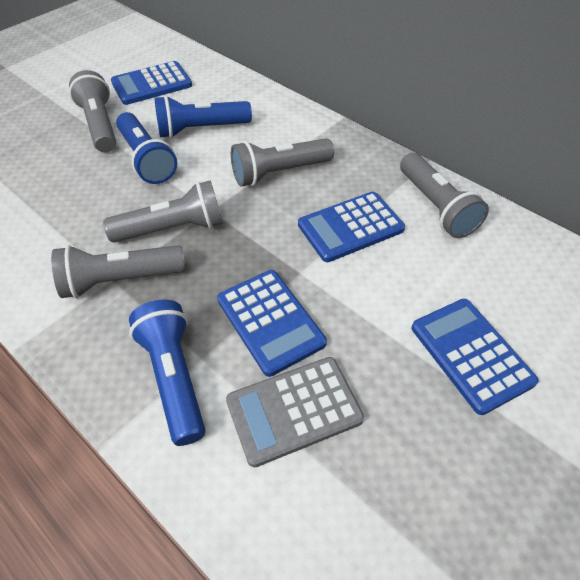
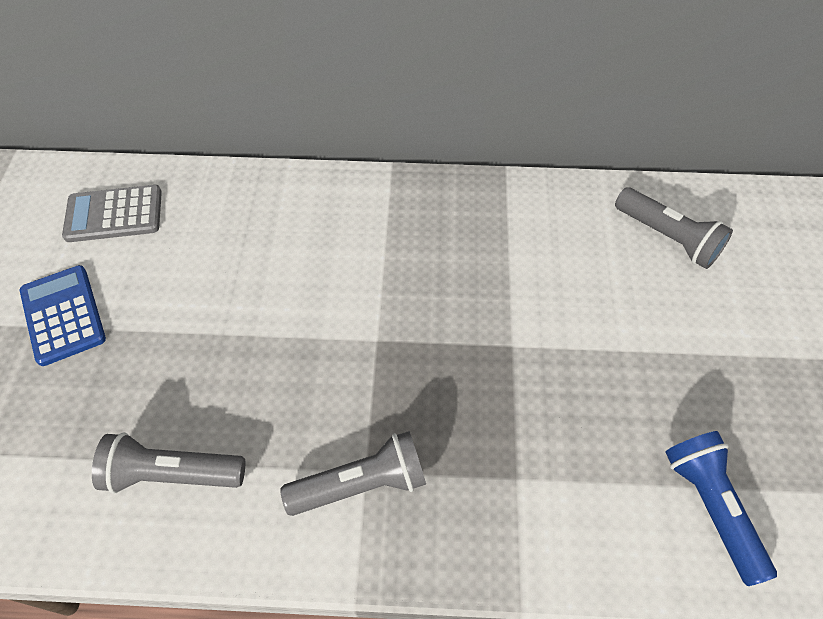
blue calculator: [111,61,192,105] [217,270,327,377] [298,192,405,262] [412,299,539,415] = 4 -> [20,265,106,366] = 1
blue flashlight: [116,112,177,184] [129,300,205,446] [155,95,252,138] = 3 -> [665,431,777,586] = 1
grey flashlight: [51,245,185,298] [69,70,116,152] [103,180,223,243] [231,138,334,187] [400,153,489,238] = 5 -> [92,433,245,494] [280,431,426,516] [615,187,733,269] = 3

